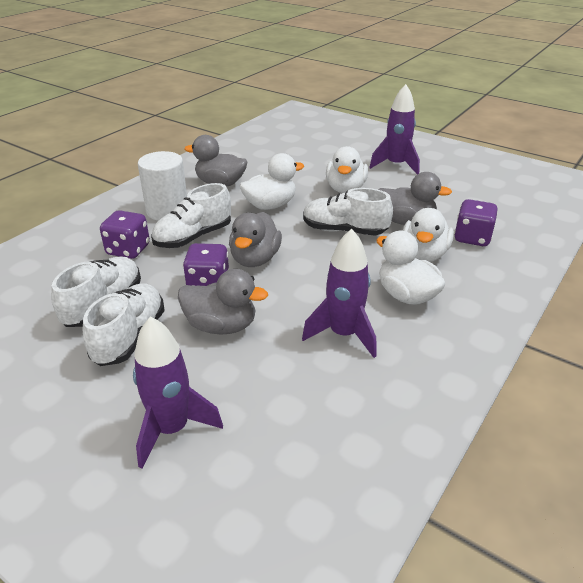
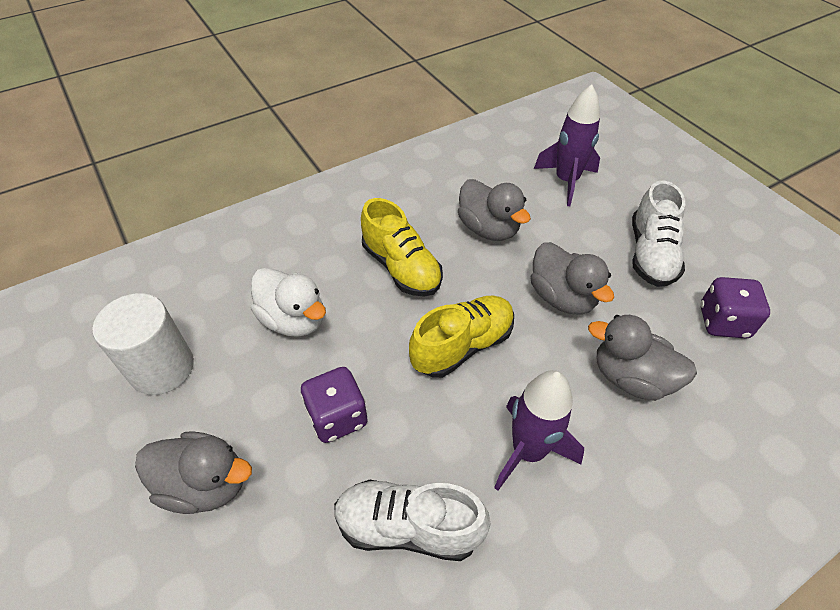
purple dice: [100,210,150,259] [183,243,230,286] [454,199,498,246] = 3 -> [300,367,368,443] [700,277,770,339] = 2
purple rocket: [133,316,223,469] [302,229,377,358] [369,84,420,175] = 3 -> [494,370,584,491] [534,84,600,206] = 2
white duck: [240,153,304,210] [326,146,368,193] [376,231,445,305] [403,208,454,262] = 4 -> [251,268,326,337] = 1
white shoe: [51,257,141,327] [83,284,165,366] [151,183,231,248] [303,188,393,236] = 4 -> [334,480,490,561] [632,181,685,287] = 2
yellow shoe: none = 0 -> [361,198,443,296] [409,296,514,378] = 2

